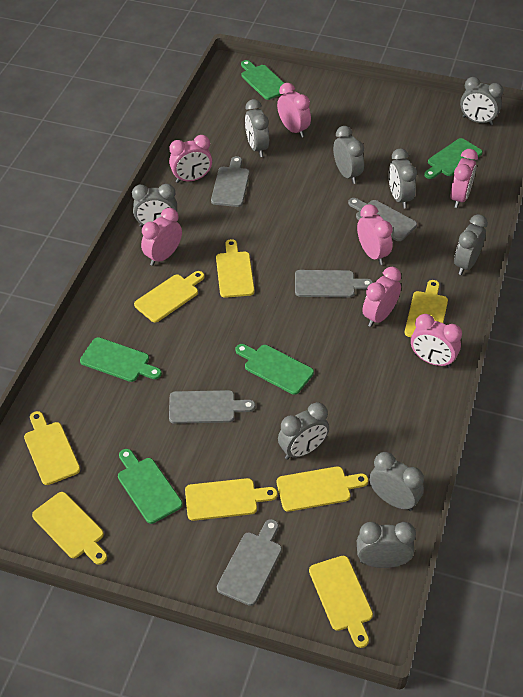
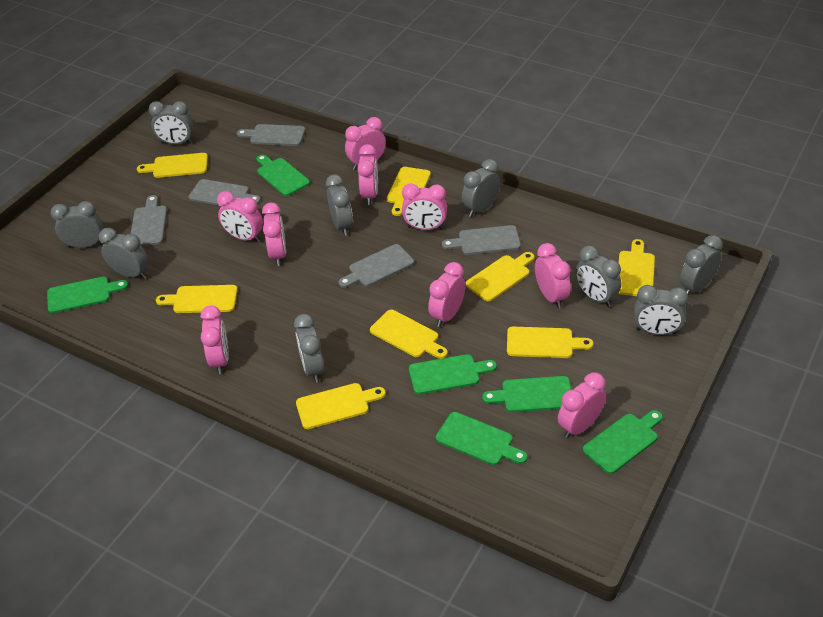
green cutting board: [80,337,162,382] [118,449,183,524] [235,344,314,395] [241,60,285,100] [424,138,483,179] = 5 -> [47,277,128,313] [257,155,310,196] [409,354,497,394] [436,412,528,465] [482,376,571,412] [583,410,663,474] = 6
pink clock: [141,208,182,266] [169,135,212,183] [277,83,311,138] [357,204,393,265] [362,267,401,327] [411,314,462,368] [450,149,478,208] = 7 -> [201,305,229,374] [217,191,263,242] [262,203,286,266] [345,117,386,170] [357,144,378,205] [402,183,447,230] [428,262,466,327] [535,243,571,308] [558,373,606,438] = 9

